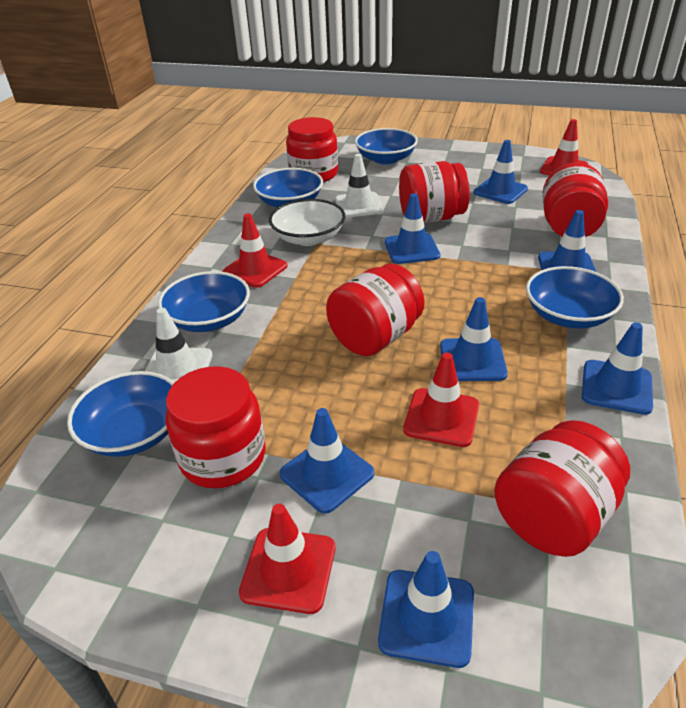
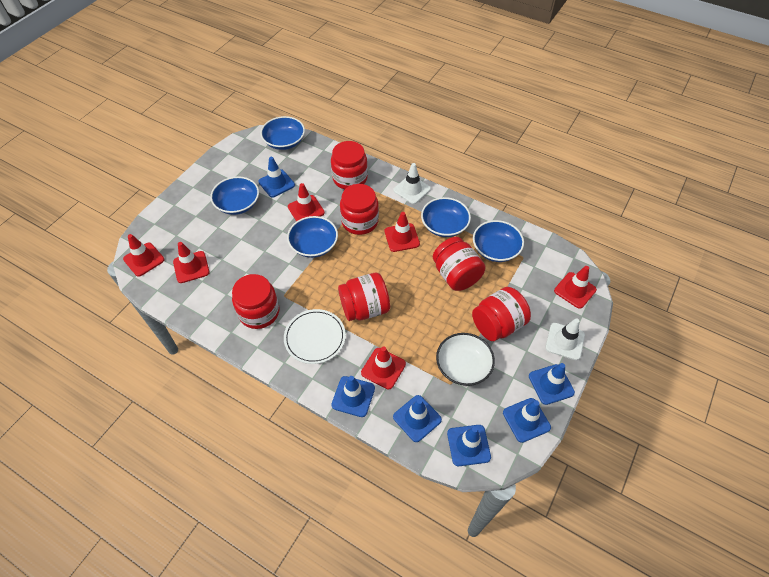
blue traffic cone: [280,408,374,514] [378,551,474,668] [385,194,440,264] [440,297,508,381] [474,140,528,204] [538,210,596,272] [582,322,653,415] = 7 -> [258,157,295,197] [331,376,375,417] [393,395,442,442] [447,425,491,466] [503,398,551,443] [529,363,575,405] = 6
red traffic cone: [223,213,288,288] [239,504,335,614] [403,352,479,447] [540,119,588,175] = 4 -> [123,234,164,277] [173,242,210,283] [288,183,325,221] [361,346,406,389] [385,212,420,252] [554,266,597,309] = 6
white plate: none = 0 -> [284,309,346,364] = 1

